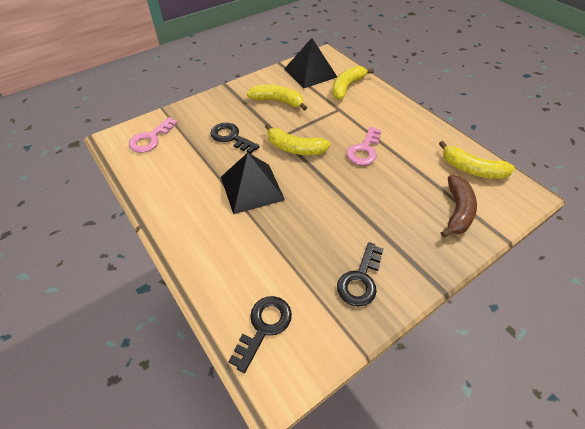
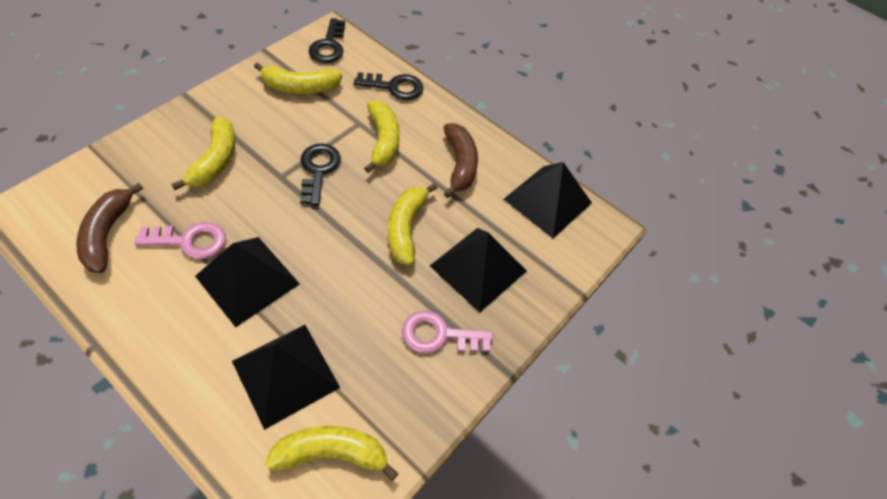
black pyramid: [221,153,285,214] [284,38,337,88] = 2 -> [195,237,300,327] [232,325,340,430] [430,228,527,313] [504,162,592,238] = 4
brown banana: [441,175,477,238] = 1 -> [76,183,143,273] [444,123,478,198] = 2
yellow banana: [247,84,307,111] [265,124,331,155] [332,66,374,100] [439,141,515,179] = 4 -> [171,117,235,190] [254,62,342,94] [265,426,398,481] [364,100,400,173] [388,183,437,265] = 5

